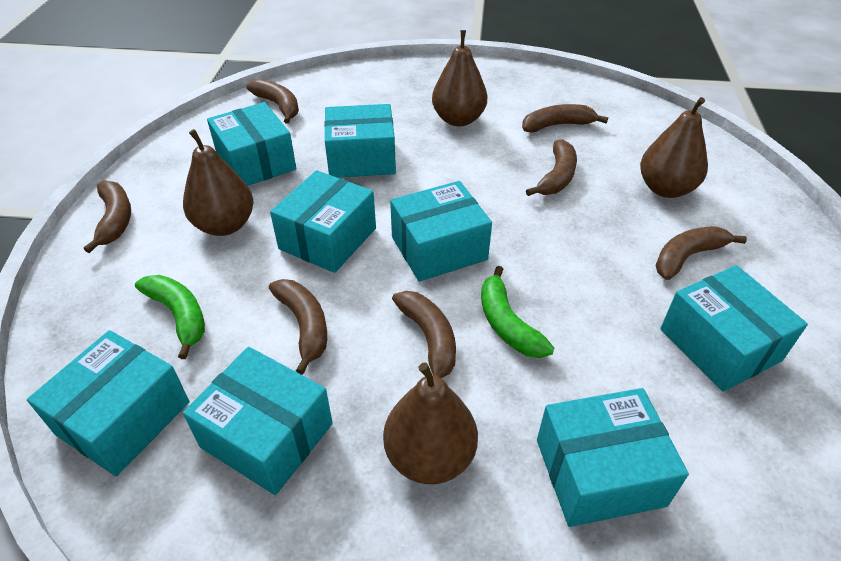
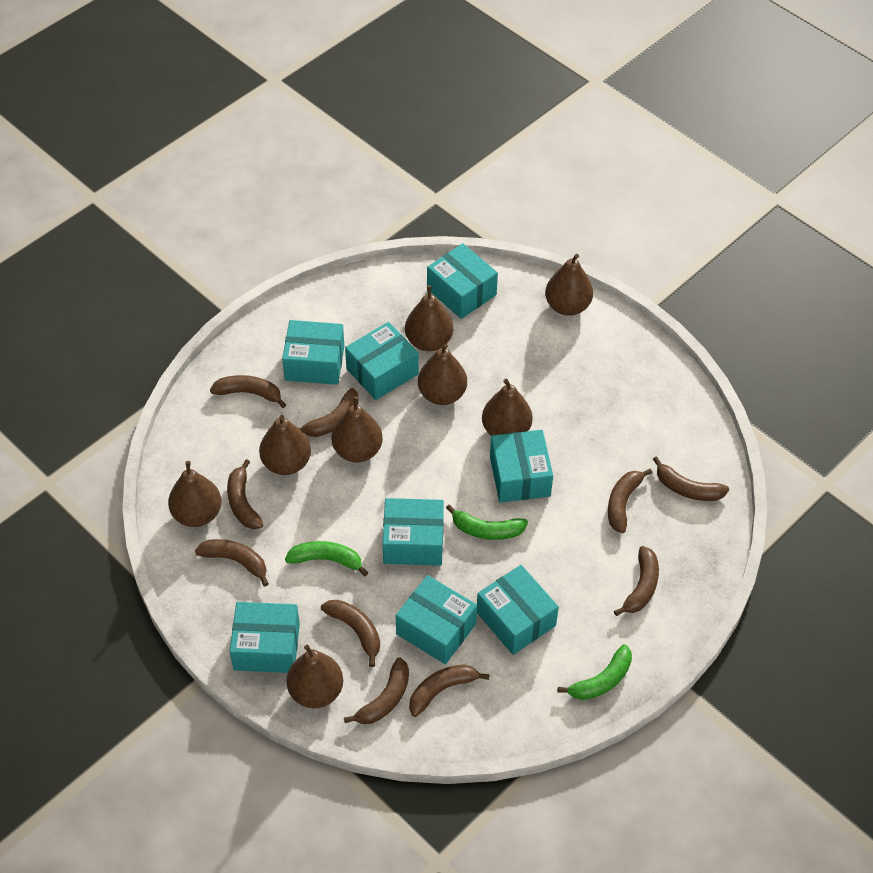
brown banana: [84,180,131,253] [246,79,299,124] [269,279,327,375] [392,291,456,378] [522,104,608,133] [526,139,577,196] [655,226,747,280] = 7 -> [195,539,269,586] [210,375,286,408] [227,459,264,529] [297,388,359,437] [321,600,380,667] [344,657,409,724] [409,664,490,717] [608,469,652,533] [614,546,659,616] [653,456,729,501] = 10
brown pear: [183,129,254,236] [383,362,478,484] [432,30,488,126] [640,97,708,198] = 4 -> [168,461,221,527] [259,415,311,475] [287,645,343,708] [331,396,383,462] [405,285,453,351] [418,344,467,405] [482,379,532,436] [545,254,593,316] = 8
green banana: [135,275,205,359] [481,266,554,358] = 2 -> [285,541,368,576] [446,504,528,540] [558,644,632,700] = 3

